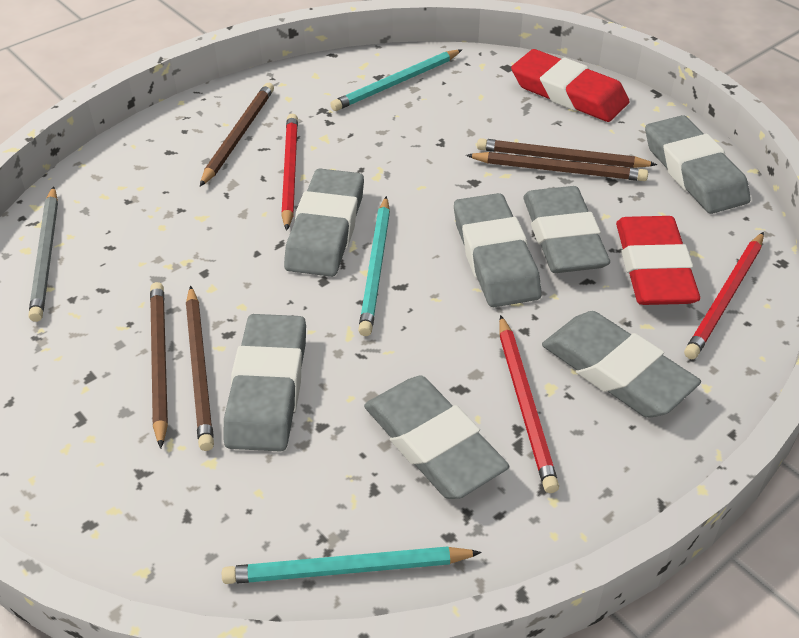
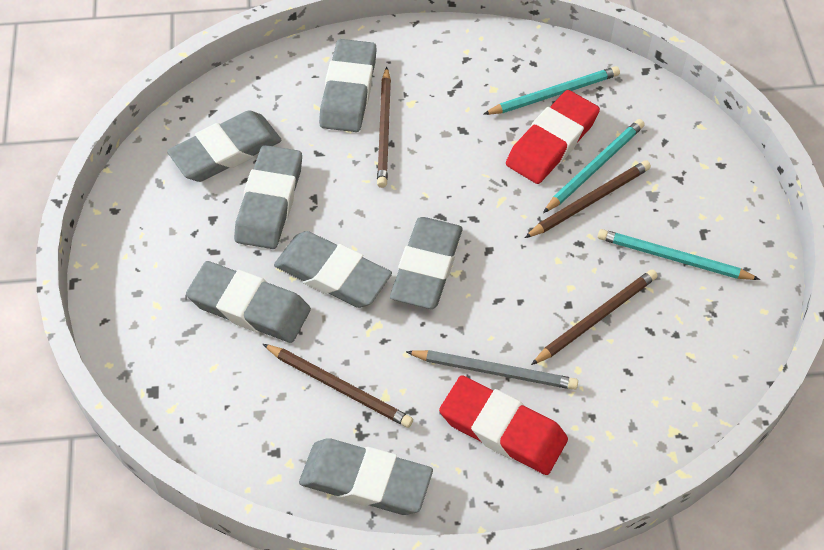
brown pencil: [150,282,168,449] [186,286,214,451] [200,83,274,186] [466,152,648,181] [477,138,657,168] = 5 -> [263,344,413,428] [377,67,391,188] [525,160,651,238] [531,269,658,365] = 4
red pencil: [281,114,298,231] [499,315,559,493] [684,232,764,359] = 3 -> none = 0

